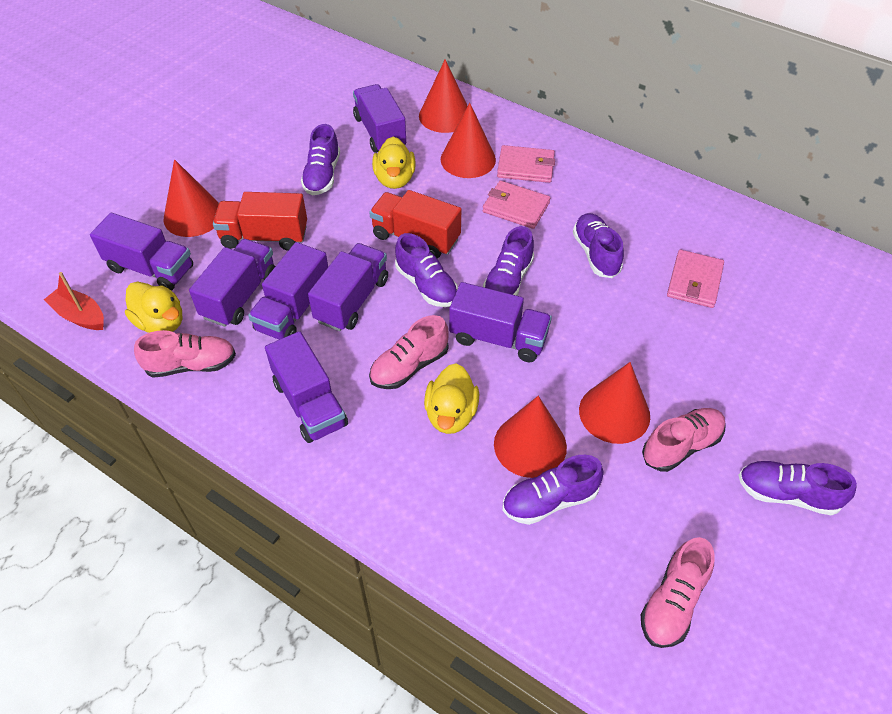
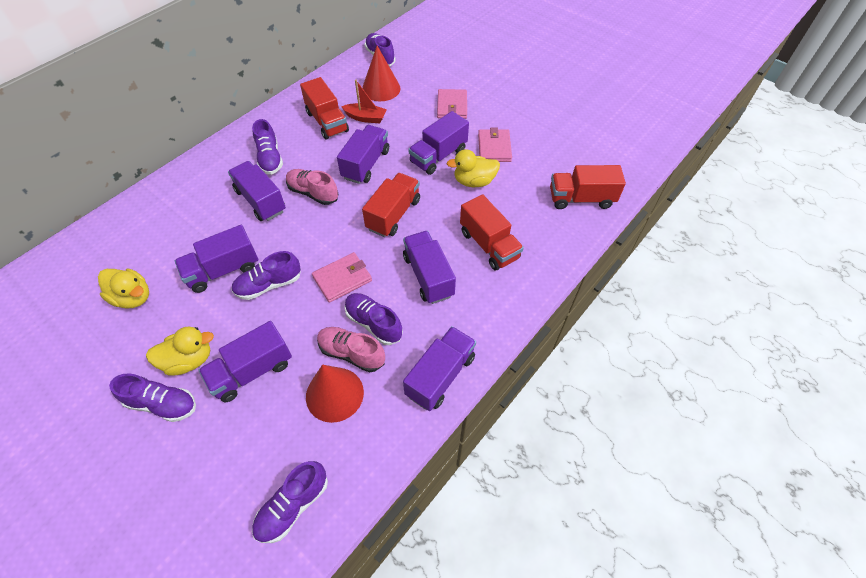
pink shoe: [134,330,236,378] [369,315,449,389] [641,537,715,648] [642,408,726,472] = 4 -> [286,169,338,205] [317,327,385,372] = 2
red cone: [163,159,219,237] [419,59,468,133] [441,103,496,178] [494,396,567,478] [579,362,650,444] = 5 -> [306,365,364,423] [362,46,401,101] = 2
red truck: [213,192,307,251] [369,190,461,259] = 2 -> [300,77,349,140] [362,173,420,237] [460,194,524,271] [550,165,626,209] = 4

